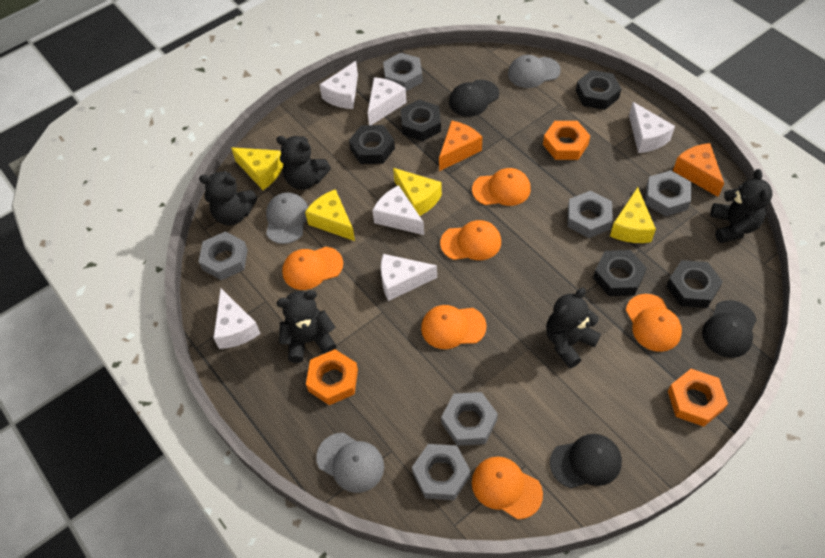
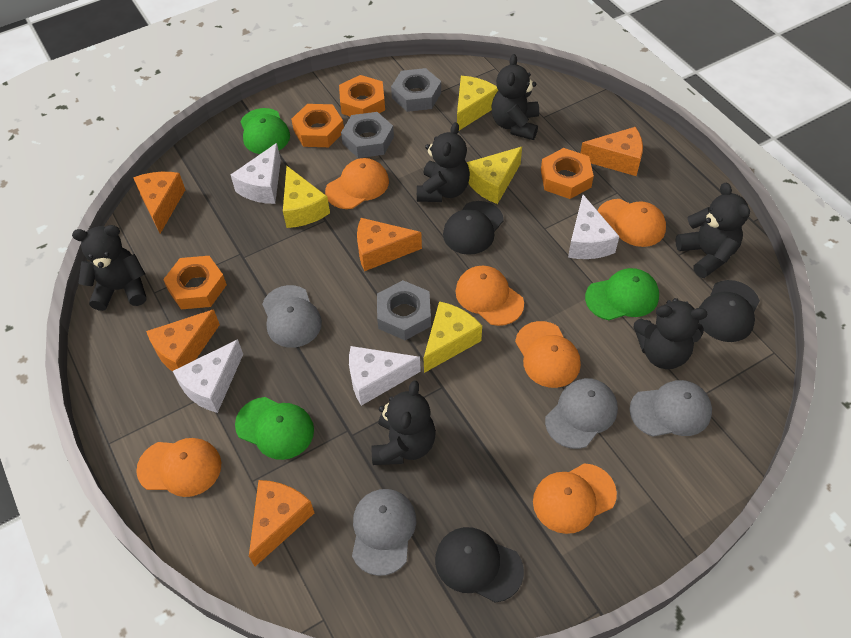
black nut: [349,125,395,164] [401,99,441,141] [576,70,621,110] [593,250,647,296] [666,260,723,308] = 5 -> none = 0
black teddy bear: [199,171,257,226] [276,136,331,190] [276,290,337,363] [546,288,601,368] [710,169,773,243] = 5 -> [72,225,146,311] [371,380,436,465] [417,122,470,202] [492,54,539,140] [633,298,707,369] [676,183,750,278] = 6
green cap: none = 0 -> [235,397,314,460] [240,108,290,154] [585,268,659,320] = 3
grey cap: [266,192,308,244] [316,433,384,493] [508,55,561,88] = 3 -> [262,285,322,348] [352,489,416,576] [545,378,618,449] [630,380,712,437] = 4
grey nut: [199,231,248,280] [383,53,423,91] [412,444,470,500] [441,392,498,446] [568,191,613,238] [645,170,692,217] = 6 -> [341,112,394,158] [377,280,431,340] [391,68,441,112] = 3
orange cheese: [439,120,482,171] [673,143,724,197] = 2 -> [133,172,185,234] [146,309,220,372] [249,480,314,566] [357,218,422,271] [581,127,643,176] = 5
orange nut: [306,349,358,405] [543,121,590,160] [668,369,728,427] = 3 -> [163,256,227,309] [291,104,344,147] [339,75,385,117] [541,148,594,199] = 4
white cheese: [213,289,261,349] [319,61,358,109] [368,77,407,125] [372,185,424,235] [381,254,437,301] [629,102,675,153] = 6 -> [173,339,243,413] [231,143,281,204] [349,346,421,406] [568,195,619,259] = 4

